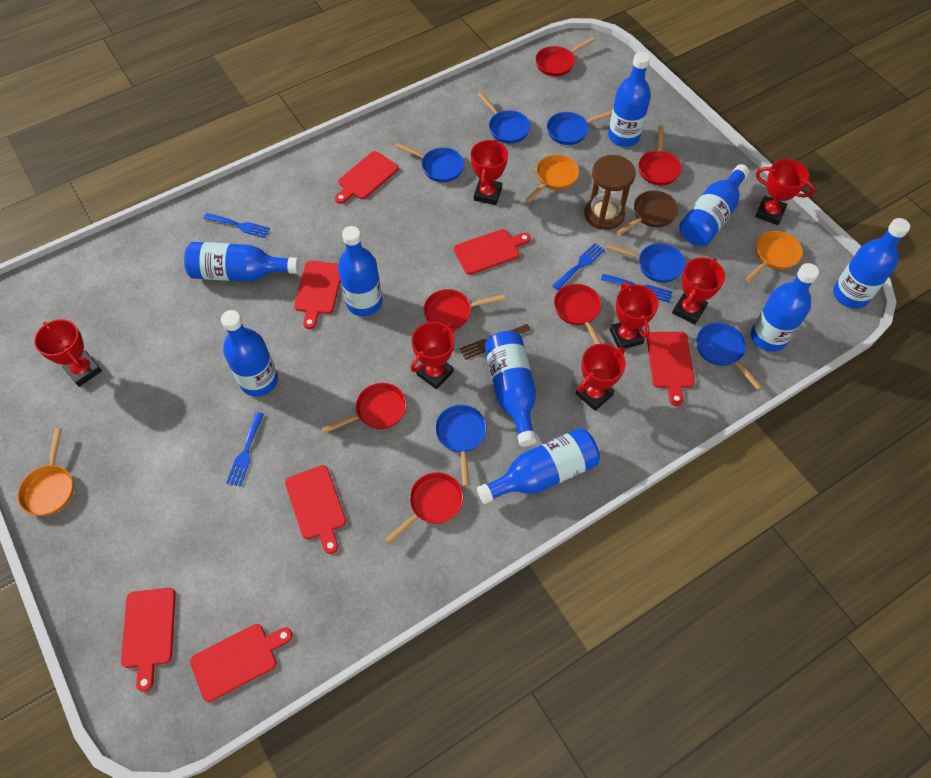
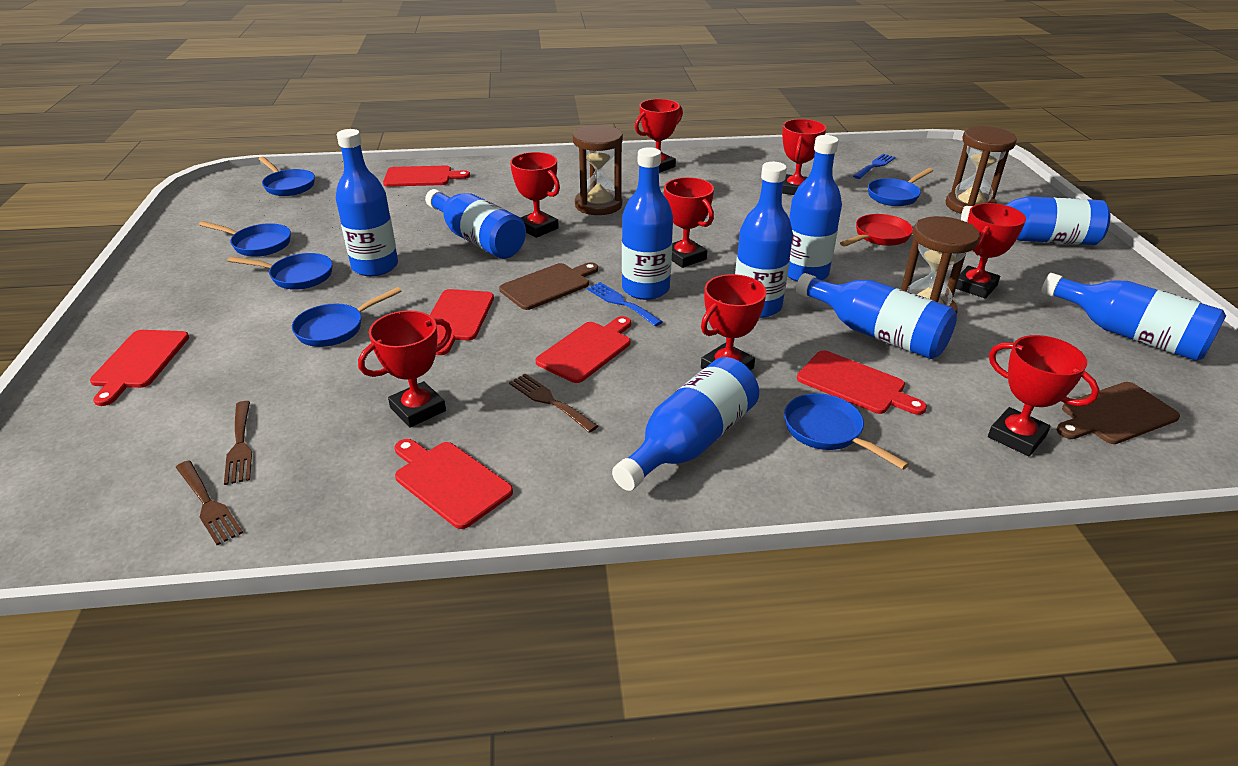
blue fork: [204,213,270,238] [226,412,264,487] [552,243,605,290] [601,274,673,302] = 4 -> [587,282,663,326] [853,154,896,179] = 2
brown cutting board: none = 0 -> [499,262,598,310] [1056,382,1180,444] = 2
brown fork: [459,324,531,360] = 1 -> [176,460,243,545] [224,401,252,485] [509,374,598,433] = 3
brown hourglass: [584,155,636,230] = 1 -> [573,125,623,215] [901,216,980,314] [946,126,1017,214] = 3
brown pan: [616,190,678,236] = 1 -> none = 0
orange pan: [18,428,74,516] [525,154,579,203] [746,231,803,282] = 3 -> none = 0
red cutting board: [121,588,176,692] [190,624,293,702] [285,465,346,554] [294,261,340,329] [335,151,399,204] [454,229,531,275] [647,332,695,406] = 7 -> [90,330,189,406] [383,166,470,187] [394,439,513,529] [430,289,494,355] [536,316,631,383] [797,350,927,415] = 6
red pan: [322,383,407,434] [385,472,463,545] [424,289,505,330] [535,37,595,76] [554,284,601,344] [638,125,682,185] = 6 -> [840,214,913,247] = 1
red trophy: [34,319,102,387] [411,322,456,389] [471,139,508,205] [576,343,626,411] [610,282,659,349] [672,257,725,325] [755,159,815,225] = 7 -> [358,310,452,428] [510,152,560,238] [635,99,683,173] [664,177,714,268] [701,274,767,371] [782,119,826,195] [956,203,1026,299] [988,335,1100,456] = 8

